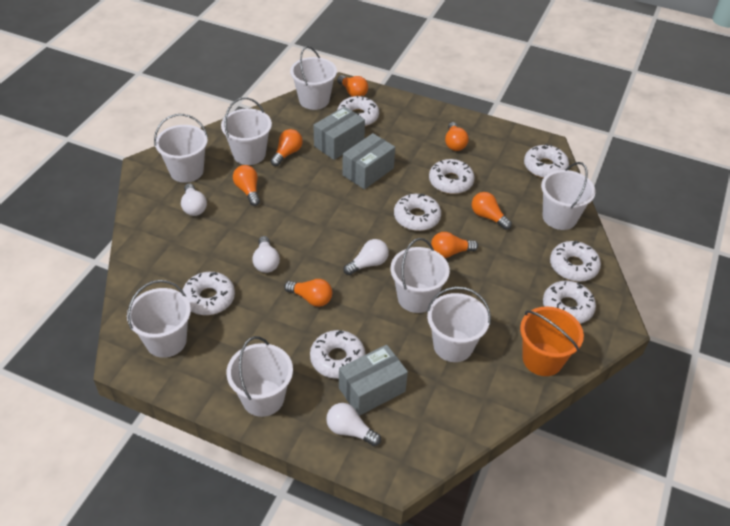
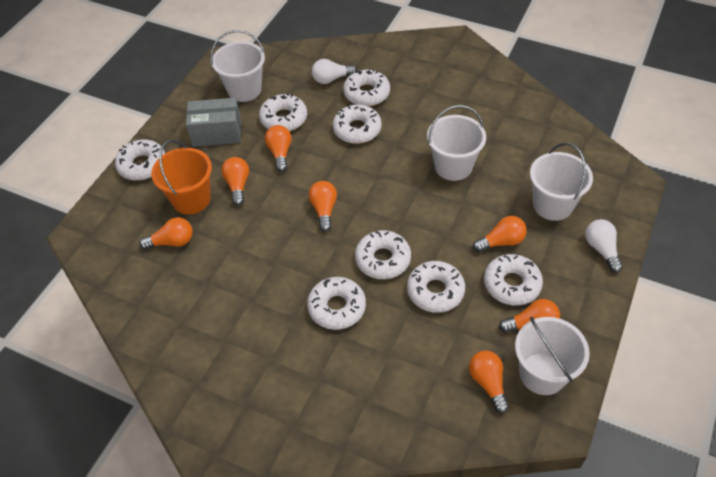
grey box: [314,106,365,160] [339,345,408,416] [342,133,395,189] = 3 -> [186,98,241,147] = 1
white bucket: [127,280,191,358] [154,114,208,183] [221,97,272,165] [227,336,293,417] [290,46,337,110] [390,238,450,313] [427,286,491,362] [541,162,596,230] = 8 -> [210,30,265,102] [427,105,486,181] [515,317,590,395] [530,143,593,221] = 4
white light bulb: [181,183,207,216] [252,236,280,273] [326,403,381,446] [343,239,389,275] = 4 -> [312,59,357,84] [585,219,623,273] = 2

